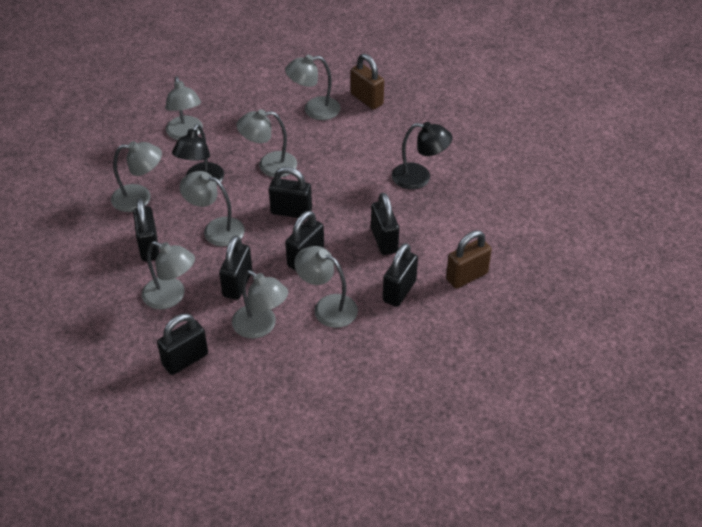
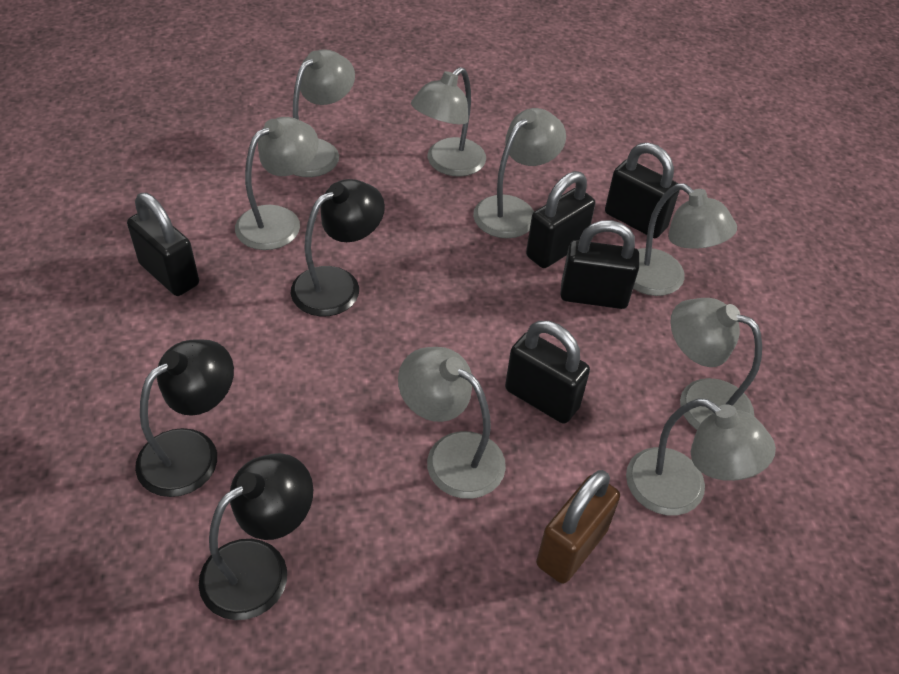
black lamp: [172,124,224,185] [392,122,453,190] = 2 -> [135,340,234,497] [199,453,313,620] [291,179,385,316] = 3
black padlock: [133,198,159,261] [157,314,208,375] [219,235,252,300] [269,167,312,219] [285,211,324,271] [371,192,399,255] [383,243,418,307] = 7 -> [127,193,199,296] [505,321,590,424] [526,171,595,268] [560,220,639,309] [605,142,680,238] = 5
brown padlock: [351,54,384,110] [446,230,492,289] = 2 -> [536,470,620,584] = 1

